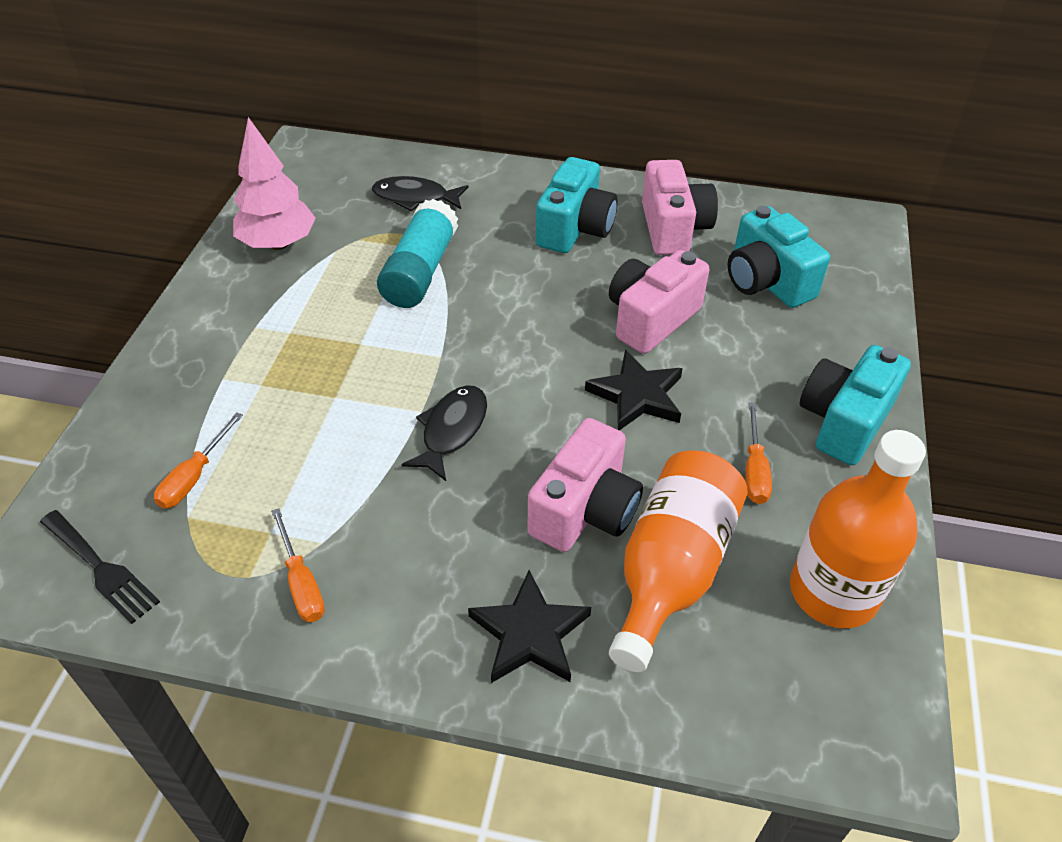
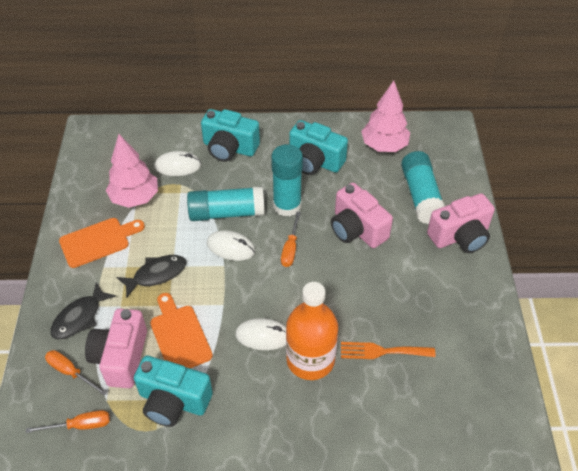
black fork: [40,510,160,624] = 1 -> none = 0
black star: [468,570,591,683] [585,350,683,431] = 2 -> none = 0
orange bottle: [609,451,748,672] [790,430,926,628] = 2 -> [286,282,338,380] = 1
orange cutting board: none = 0 -> [59,218,145,268] [150,293,213,368] = 2
orange fork: none = 0 -> [341,342,435,359] = 1
pink tree: [233,117,316,250] = 1 -> [106,134,158,208] [361,81,410,152] = 2
turquoise glue stick: [377,199,458,308] = 1 -> [187,186,265,221] [271,144,303,217] [401,151,445,224] = 3
white mouse: none = 0 -> [154,151,201,176] [207,230,255,261] [235,318,286,350] = 3

